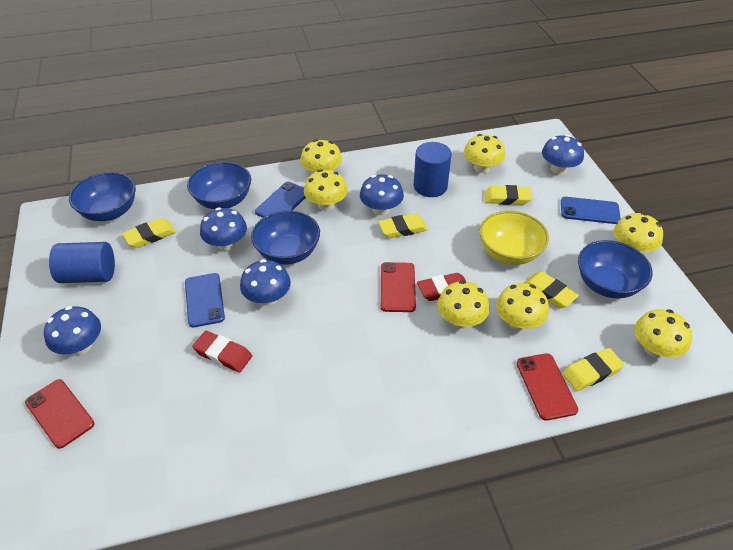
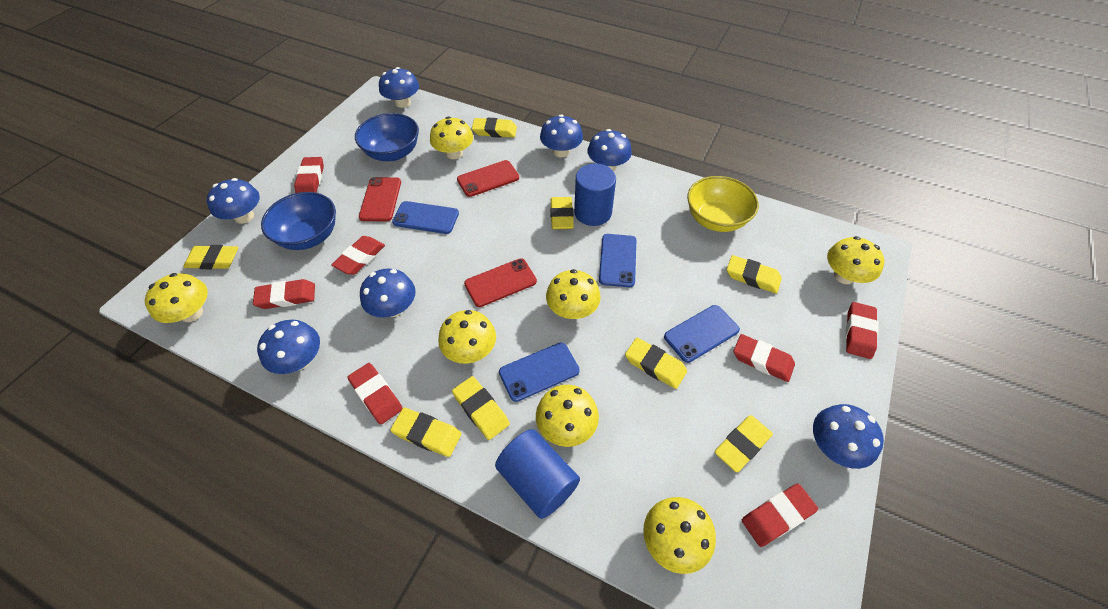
blue bowl: [69,172,136,221] [187,162,251,209] [251,210,320,265] [578,240,653,299] = 4 -> [261,192,336,250] [355,113,419,161] = 2
blue mushroom: [44,306,101,355] [200,207,247,251] [240,259,291,306] [360,175,404,215] [542,135,584,174] = 5 -> [207,178,260,224] [257,320,320,374] [360,268,416,318] [379,67,419,108] [540,115,583,158] [587,129,632,171] [813,404,884,469] = 7
blue phone: [185,273,225,328] [255,182,306,218] [561,197,621,224] = 3 -> [392,201,459,234] [499,342,580,402] [599,234,636,287] [664,305,740,363] = 4
red eraser: [192,331,252,373] [417,273,466,301] = 2 -> [253,279,315,309] [294,157,324,193] [331,236,385,275] [347,363,403,425] [733,334,795,382] [742,484,818,547] [846,302,879,359] = 7
yellow eraser: [122,218,176,248] [378,213,428,238] [484,185,532,205] [524,271,579,308] [562,348,624,391] = 5 -> [183,245,238,269] [390,408,461,457] [452,376,510,440] [472,118,517,138] [550,197,574,229] [625,338,687,389] [715,415,773,472] [727,255,782,294] = 8

